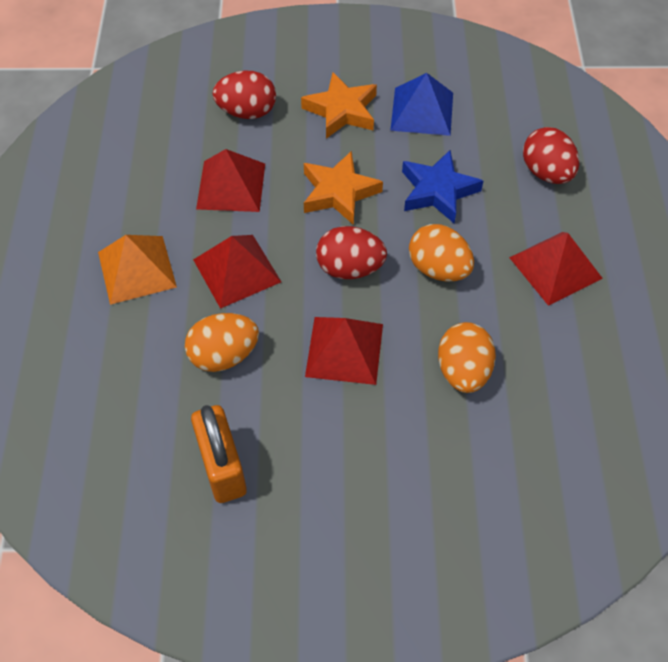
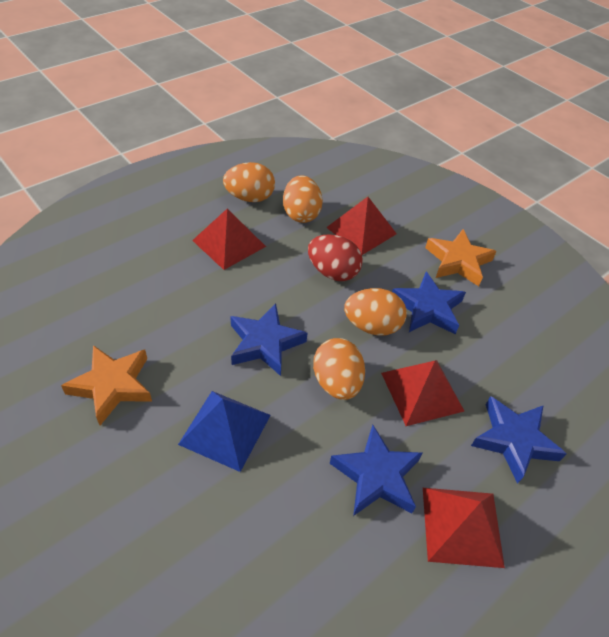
blue star: [402,150,483,223] = 1 -> [230,304,308,376] [330,425,423,516] [392,271,466,334] [471,396,567,484] = 4
orange egg: [185,313,259,372] [409,224,474,281] [438,322,496,393] = 3 -> [223,162,275,202] [283,175,323,223] [313,338,365,400] [344,288,407,336] = 4
orange padlock: [191,405,247,503] = 1 -> none = 0
orange pyramid: [98,235,177,305] = 1 -> none = 0
red egg: [212,70,276,119] [316,226,387,279] [523,127,579,184] = 3 -> [308,234,363,281] = 1

